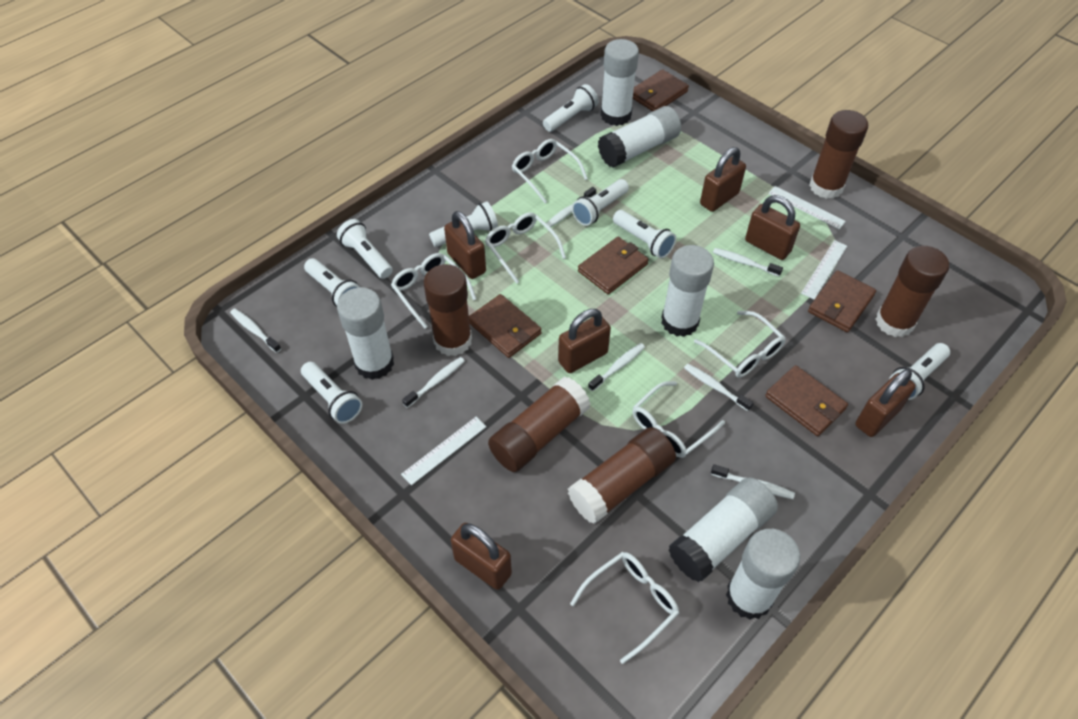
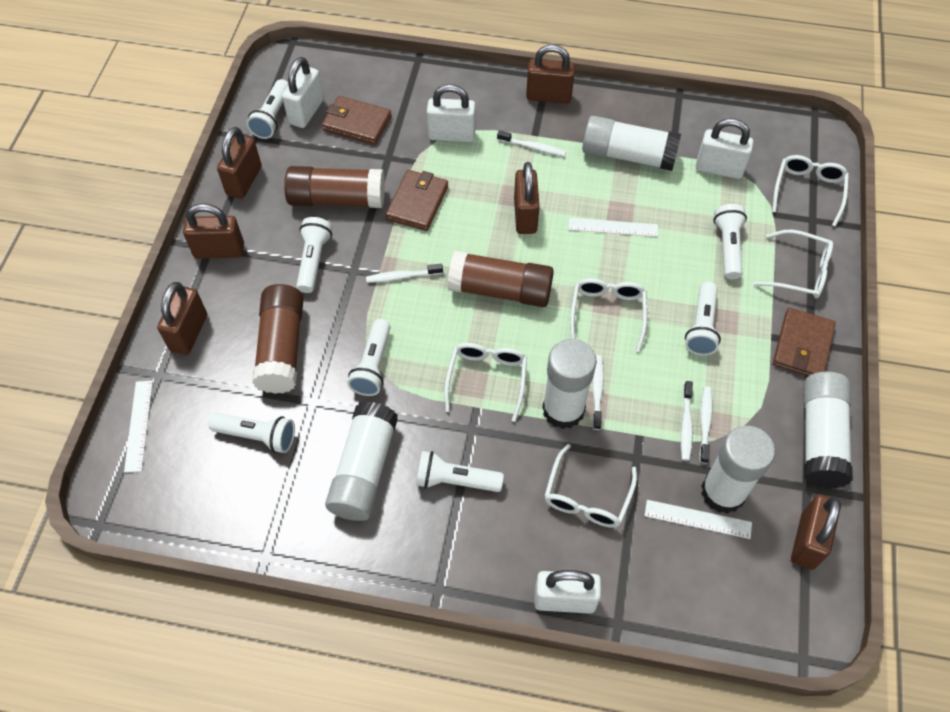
brown glue stick: [423,264,472,356] [488,377,591,472] [568,427,676,524] [809,110,868,199] [875,246,949,337] = 5 -> [252,284,304,394] [284,166,385,208] [448,251,554,307] = 3
brown wallet: [469,294,542,358] [578,237,649,294] [633,69,689,112] [765,365,848,436] [808,270,876,332] = 5 -> [322,96,391,145] [385,170,448,231] [773,308,836,376] = 3
white flashlight: [301,362,362,424] [304,258,360,307] [337,219,393,279] [429,201,498,247] [543,84,598,132] [572,179,629,226] [613,210,676,259] [889,343,950,400] = 8 -> [209,413,295,453] [246,79,288,139] [296,217,332,293] [347,319,391,396] [416,451,504,492] [685,282,721,356] [713,204,747,279] = 7
white glasses: [391,253,476,329] [485,212,566,284] [512,139,588,203] [570,552,679,664] [632,381,725,458] [694,311,786,378] = 6 -> [444,343,527,422] [544,444,637,528] [570,278,647,352] [754,230,833,298] [772,155,849,227] = 5
white glue stick: [337,287,394,380] [598,106,681,168] [600,39,639,126] [661,245,714,337] [669,477,778,582] [726,529,800,620] = 6 -> [325,401,398,521] [542,339,597,429] [582,116,681,171] [701,426,775,514] [804,372,853,488] = 5
white padlock: none = 0 -> [282,57,324,128] [427,84,476,142] [534,570,601,614] [696,118,753,179] = 4
white toothbrush: [230,308,281,353] [402,357,465,408] [546,187,596,227] [588,343,645,391] [684,364,753,411] [711,464,795,499] [713,248,783,276] = 7 -> [366,264,443,283] [497,130,566,157] [592,355,604,430] [681,381,693,461] [699,387,713,464] = 5

